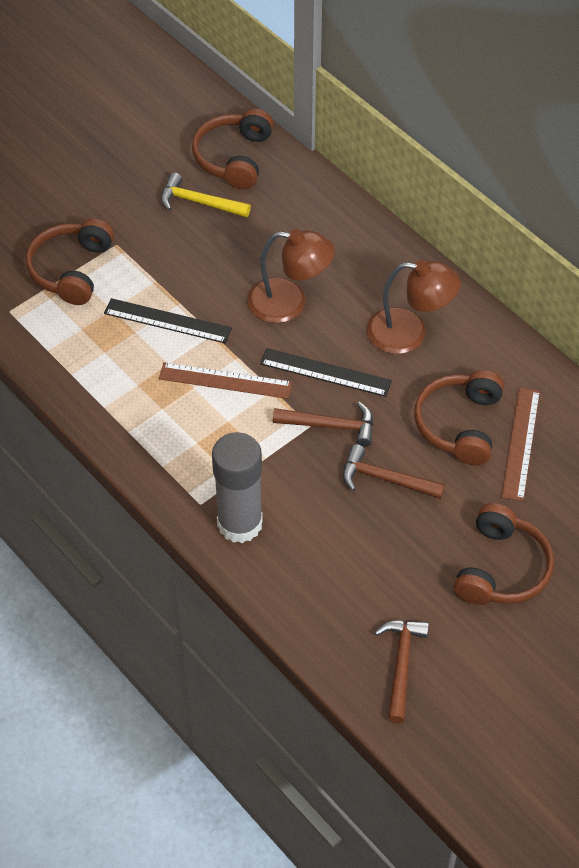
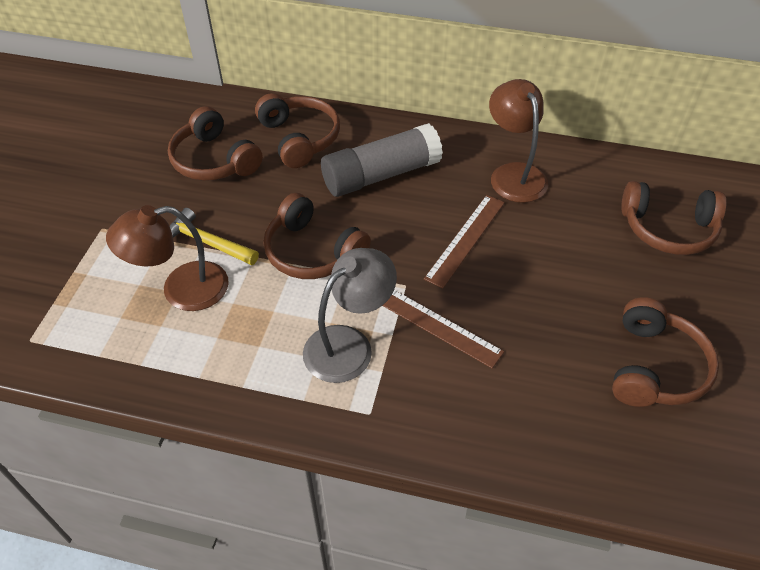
black ruler: [104,298,232,343] [260,348,392,397] = 2 -> none = 0
brown hammer: [273,402,373,447] [343,444,445,499] [374,620,429,723] = 3 -> none = 0
brown headphones: [26,218,114,305] [192,109,274,189] [414,370,504,465] [454,503,554,605] = 4 -> [168,106,263,181] [255,93,340,168] [263,193,371,279] [612,297,719,407] [621,181,726,255] = 5
grey lamp: none = 0 -> [303,248,397,383] = 1

